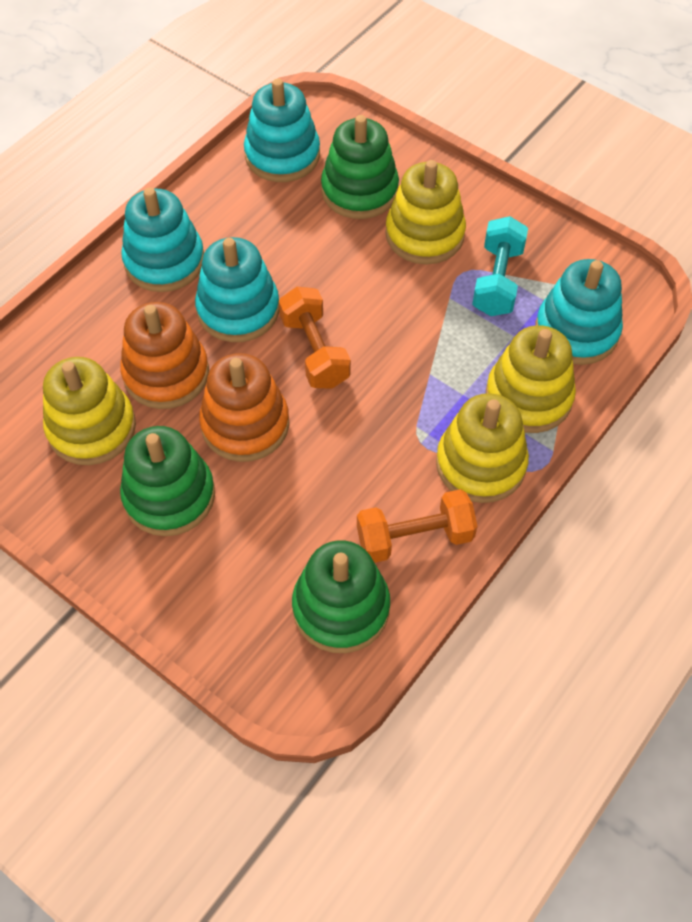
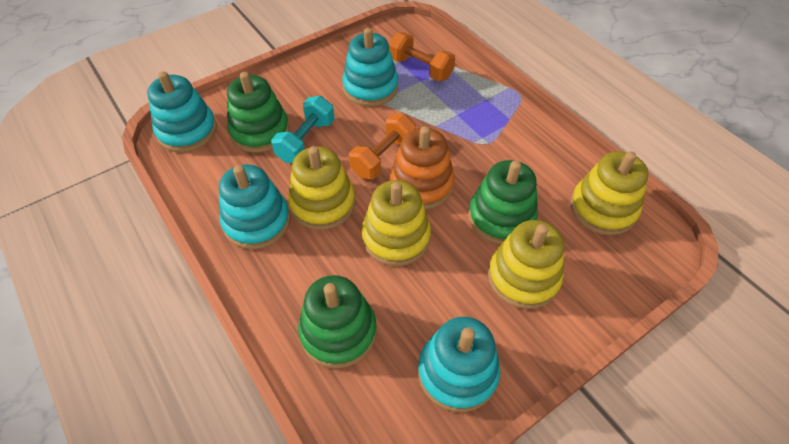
orange stacking toy: [120,302,209,409] [199,353,289,462] = 2 -> [390,126,455,209] = 1

